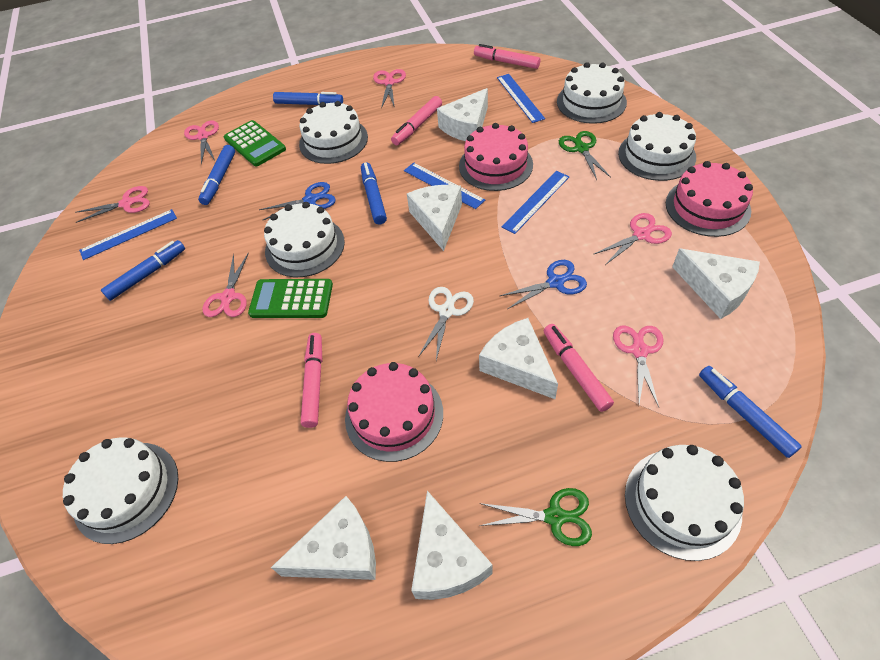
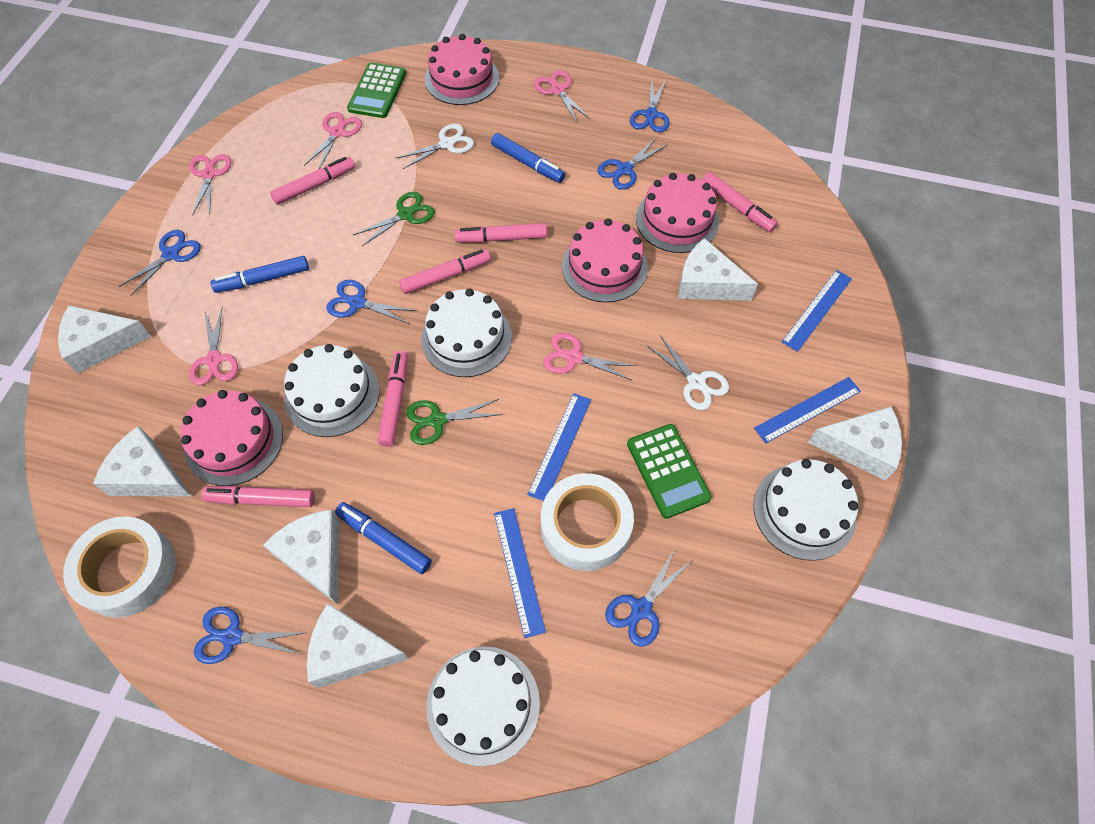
blue marker: [101,240,185,301] [198,145,235,205] [273,92,343,105] [361,162,387,225] [699,366,802,458] = 5 -> [211,256,309,293] [335,502,432,574] [491,133,565,183] = 3
blue scissors: [259,182,336,220] [500,260,587,309] = 2 -> [118,230,201,296] [194,607,304,664] [326,280,416,324] [597,138,667,190] [605,549,691,647] [630,78,670,132] = 6
pink cake: [345,362,443,462] [459,123,533,191] [666,161,753,237] = 3 -> [180,390,283,486] [425,34,499,105] [562,218,648,302] [636,173,719,253] = 4
pink marker: [301,333,322,428] [391,96,442,145] [474,44,540,69] [543,324,614,412] = 4 -> [201,486,315,507] [270,157,355,205] [378,351,408,447] [399,249,491,294] [455,223,547,243] [702,172,777,232] = 6
pink scissors: [75,186,150,223] [184,121,219,165] [203,253,249,317] [373,69,406,108] [593,213,672,265] [613,326,664,407] = 6 -> [189,154,232,215] [189,308,238,385] [304,112,362,169] [534,70,590,123] [543,333,637,380] = 5
white cake: [63,437,178,544] [264,202,345,277] [299,101,368,164] [557,62,627,124] [618,112,696,181] [625,445,744,561] = 6 -> [284,344,379,437] [421,288,512,377] [426,646,540,767] [753,459,858,561] = 4
white scissors: [418,287,474,360] = 1 -> [395,124,474,169] [647,336,729,410] = 2
white tape: none = 0 -> [63,516,176,618] [541,473,634,571] = 2

